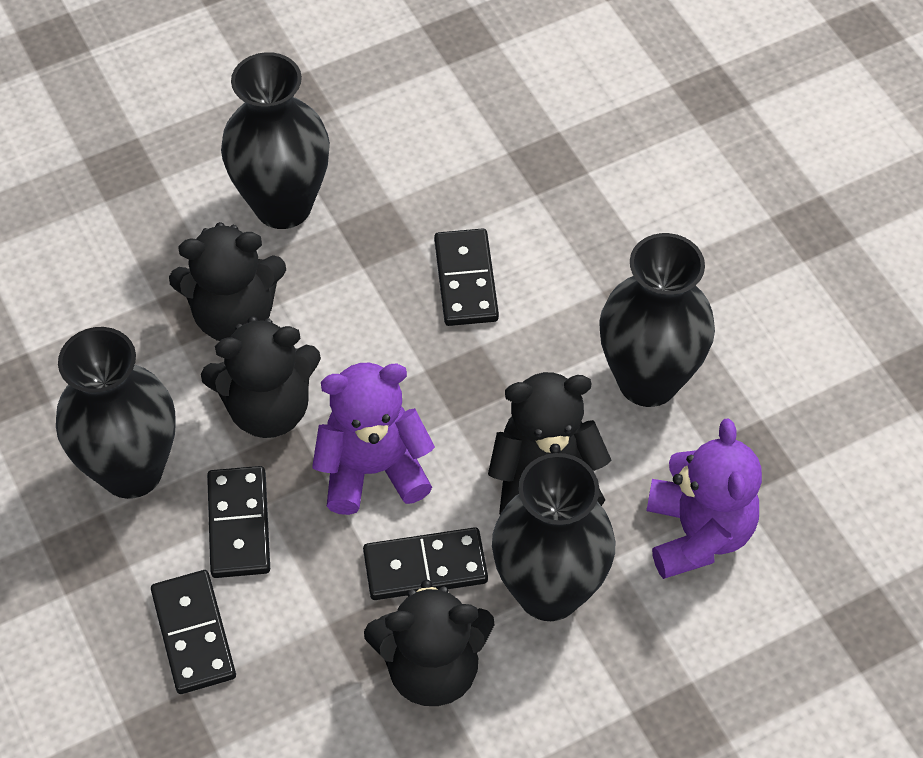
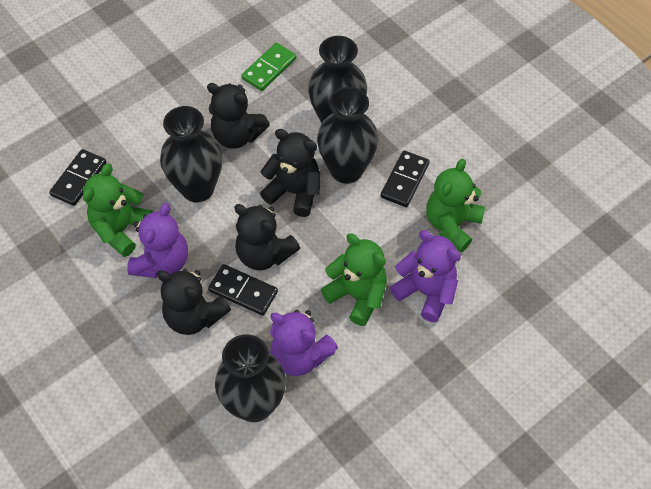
black domino: [151,570,236,694] [207,466,270,578] [363,527,488,600] [434,228,499,326] = 4 -> [49,149,106,206] [208,264,278,316] [381,150,429,207] = 3
green domino: none = 0 -> [241,43,297,91] = 1
green teddy bear: none = 0 -> [83,163,153,257] [321,233,387,326] [426,159,485,252] = 3
purple teddy bear: [312,363,435,515] [646,418,762,579] = 2 -> [127,203,188,278] [270,310,338,376] [390,230,461,322] = 3

